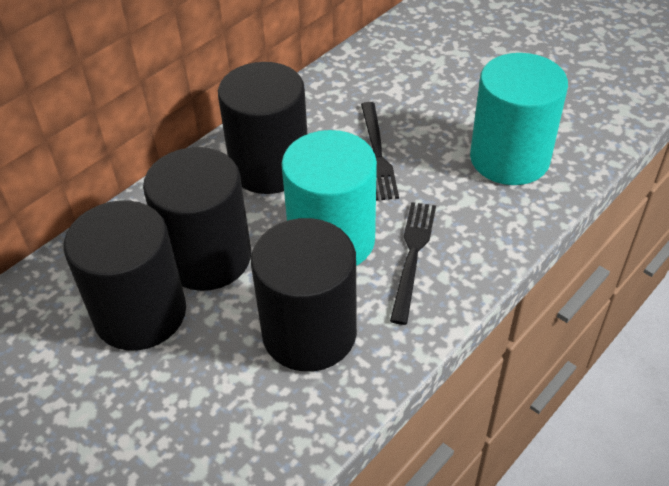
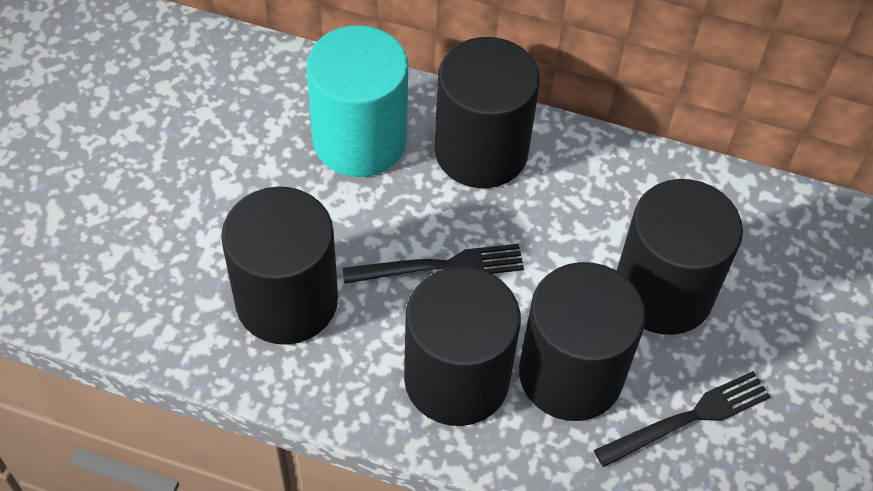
black cylinder: [64,200,186,351] [143,147,251,291] [218,62,307,194] [251,218,357,372] = 4 -> [221,187,338,345] [404,266,521,426] [435,37,540,188] [519,262,646,421] [617,179,743,335] = 5
turquoise cylinder: [281,130,377,266] [470,53,568,185] = 2 -> [307,25,408,177] = 1

